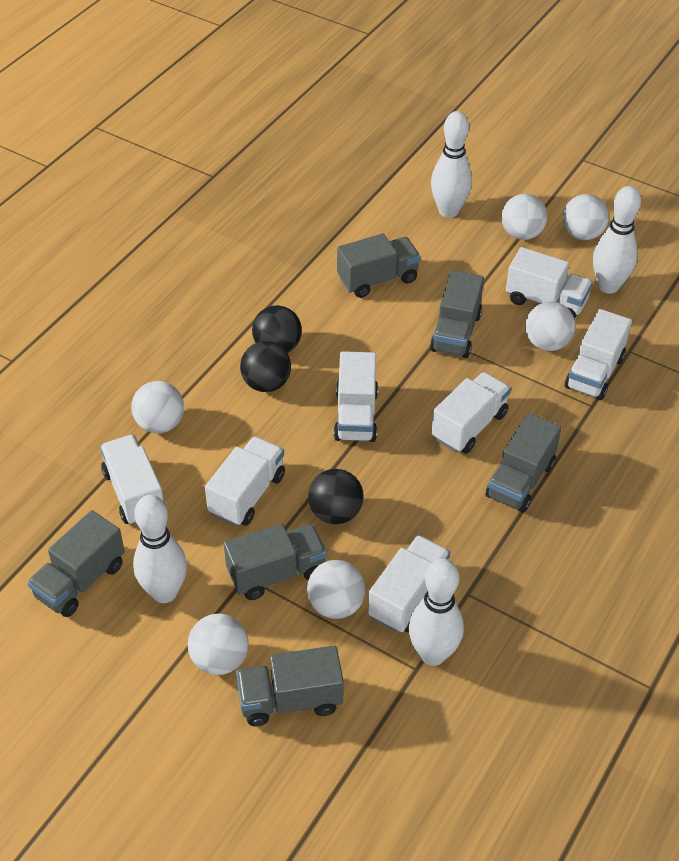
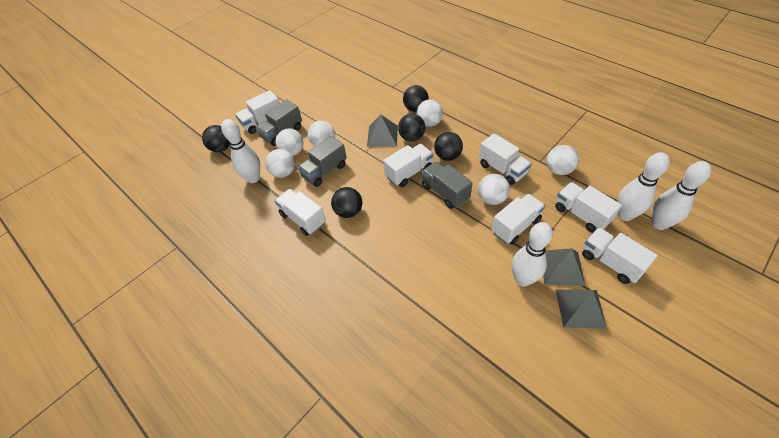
black ball: [240,341,291,392] [252,305,302,353] [308,469,363,524] = 3 -> [202,125,230,152] [331,187,362,218] [398,114,425,142] [403,85,429,112] [434,132,463,161] = 5
grey pyramid: none = 0 -> [367,114,398,147] [543,248,585,286] [556,290,607,328] = 3
grey truck: [27,510,125,617] [224,523,327,600] [236,646,344,726] [337,234,421,298] [430,270,484,358] [486,413,562,513] = 6 -> [256,100,302,146] [297,136,347,187] [422,162,473,209] = 3

